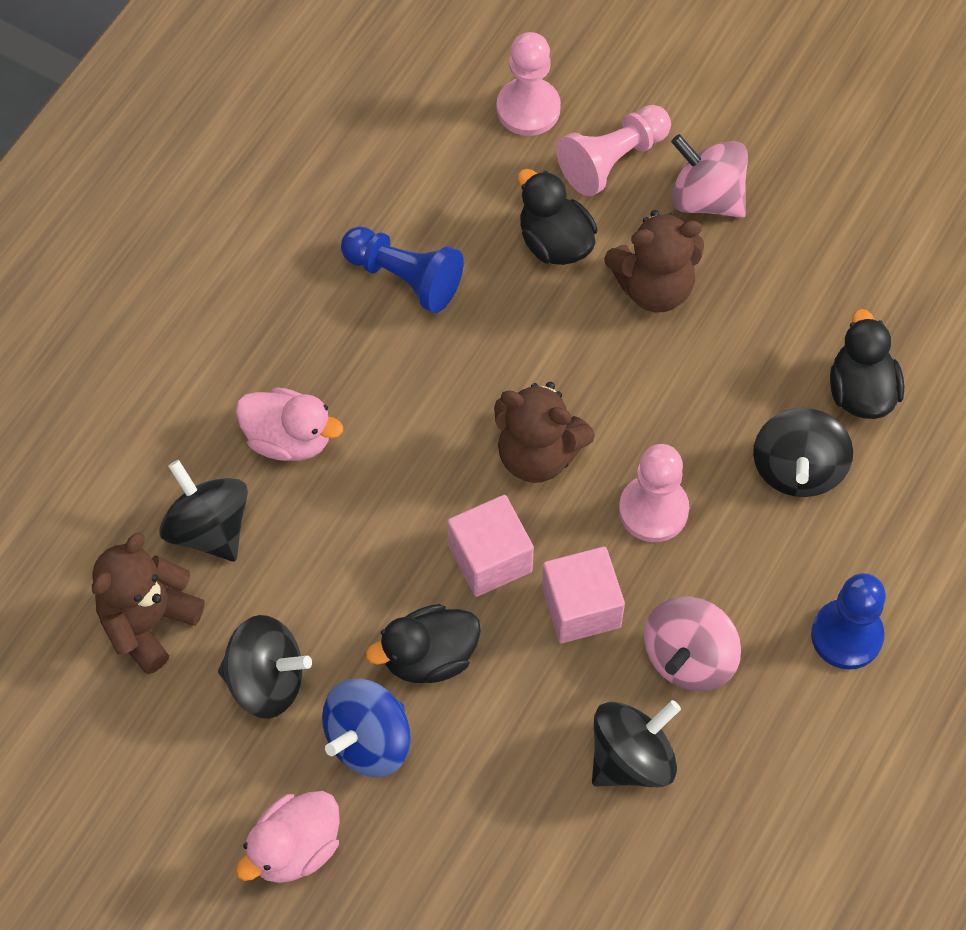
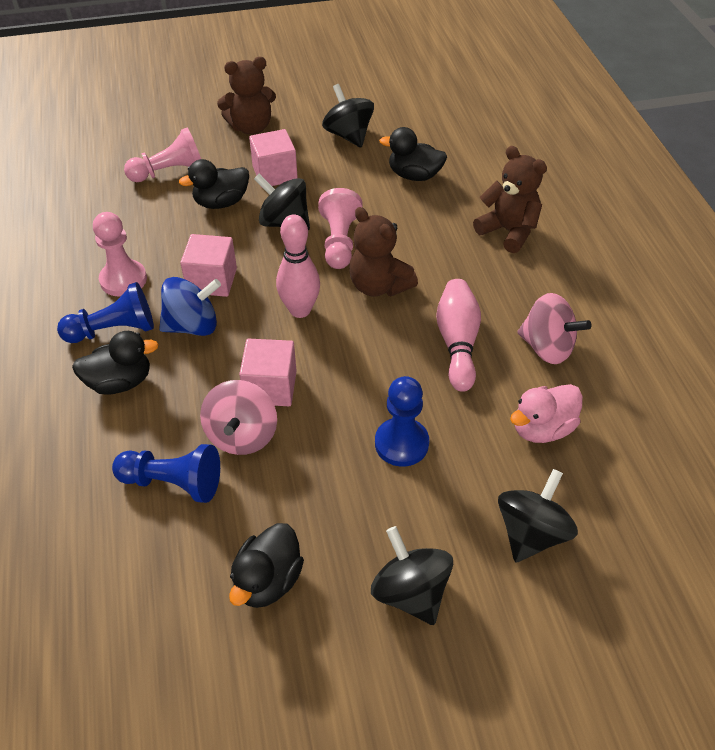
black duck: [366,604,481,683] [518,169,598,265] [830,309,904,419] = 3 -> [72,331,159,395] [179,159,249,209] [229,523,304,608] [379,127,447,181] = 4
blue pawn: [341,227,464,313] [811,573,886,669] = 2 -> [57,282,154,343] [112,444,220,503] [375,376,429,467] = 3
pink bowling pin: none = 0 -> [276,214,320,318] [436,279,481,392] = 2
pink cube: [447,495,534,597] [542,547,625,643] = 2 -> [180,234,237,297] [239,339,296,406] [249,129,298,186] = 3
pink duck: [236,387,343,461] [236,791,340,883] = 2 -> [510,384,583,443] = 1

